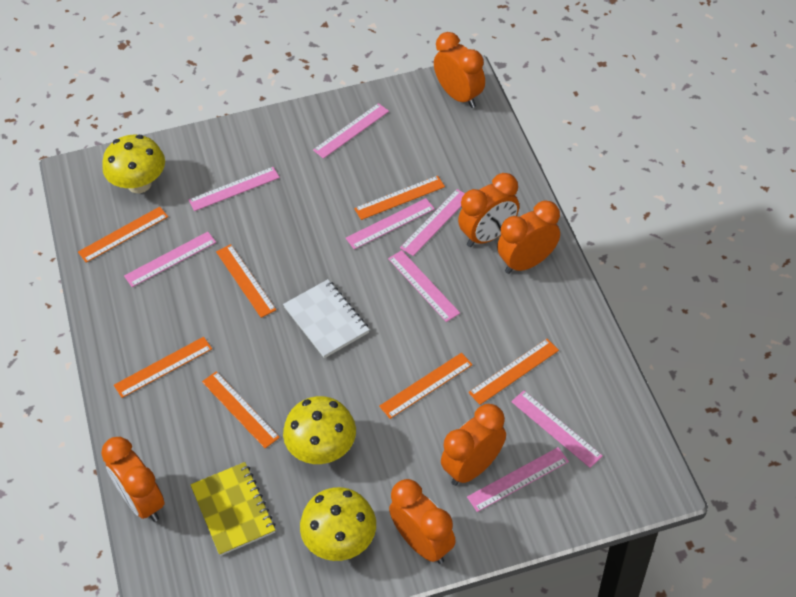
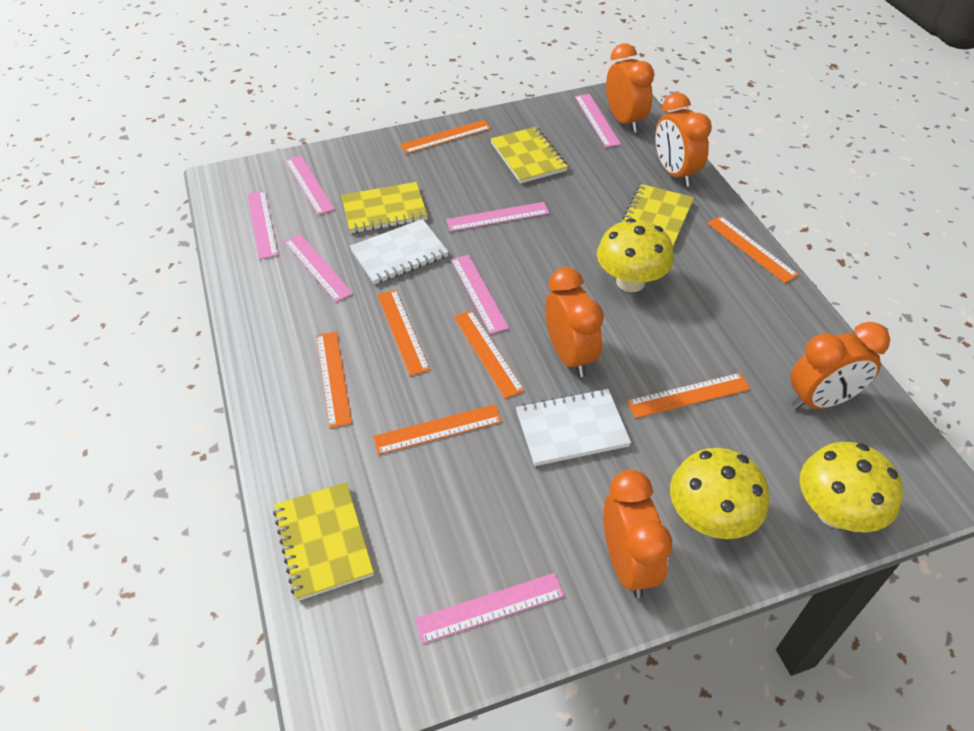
orange clock: [101,437,165,522] [389,479,456,564] [434,32,485,108] [441,404,506,486] [458,173,519,247] [497,200,560,274] = 6 -> [545,267,604,377] [603,470,672,598] [606,43,655,133] [655,93,712,187] [790,322,890,410] = 5
pink ruler: [124,232,216,287] [188,167,280,211] [313,103,389,159] [346,198,435,249] [388,250,460,322] [400,189,465,256] [467,447,569,512] [511,391,603,468] = 8 -> [247,191,278,259] [284,234,353,302] [285,155,335,215] [415,573,565,644] [446,202,549,232] [451,255,509,334] [575,94,621,147] = 7
white notebook: [283,279,369,358] = 1 -> [350,219,448,284] [516,388,631,466] = 2
yellow notebook: [190,462,276,556] = 1 -> [273,482,374,601] [341,182,428,233] [491,127,568,184] [621,184,694,246] = 4

